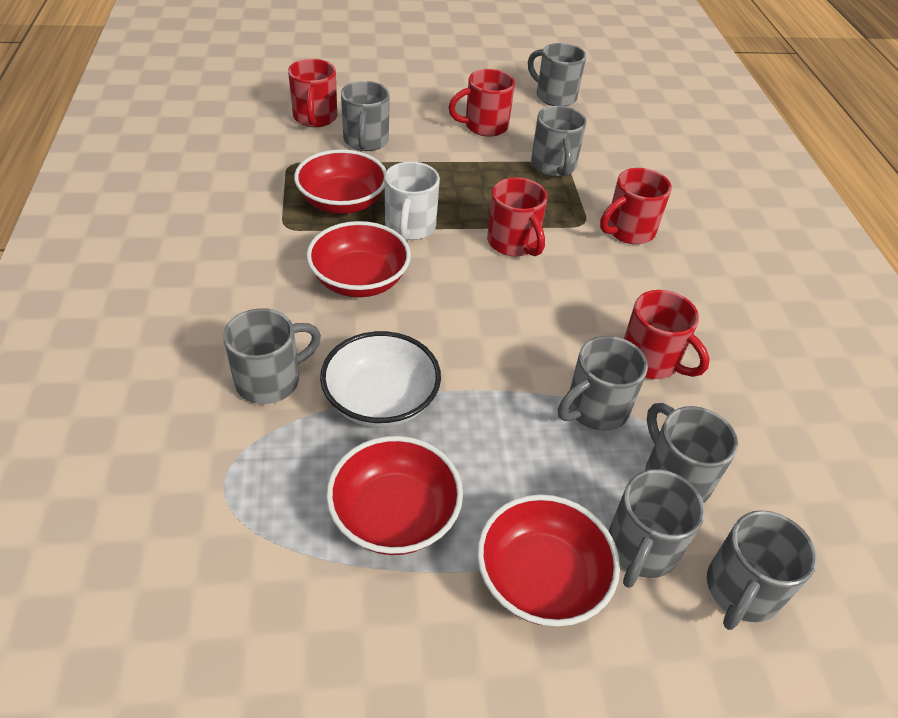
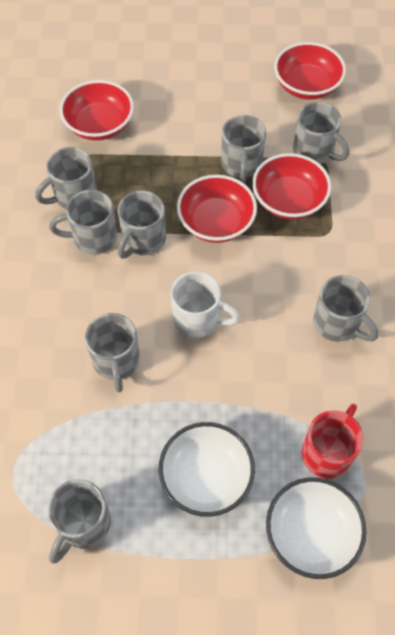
red mug: [288,59,337,127] [448,69,515,137] [487,177,548,256] [600,168,672,244] [624,290,710,379] = 5 -> [302,404,364,479] = 1
white bowl: [320,331,441,428] = 1 -> [158,422,255,517] [266,478,366,579] = 2

